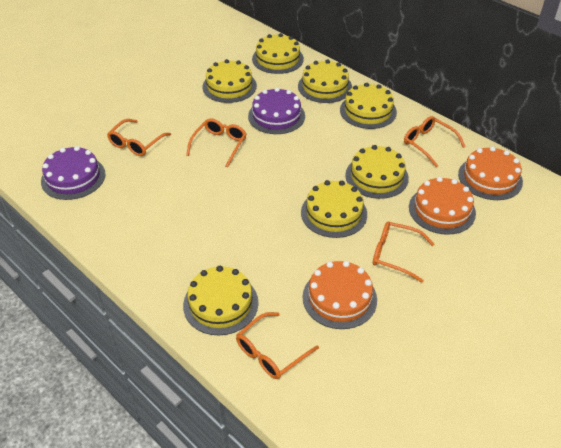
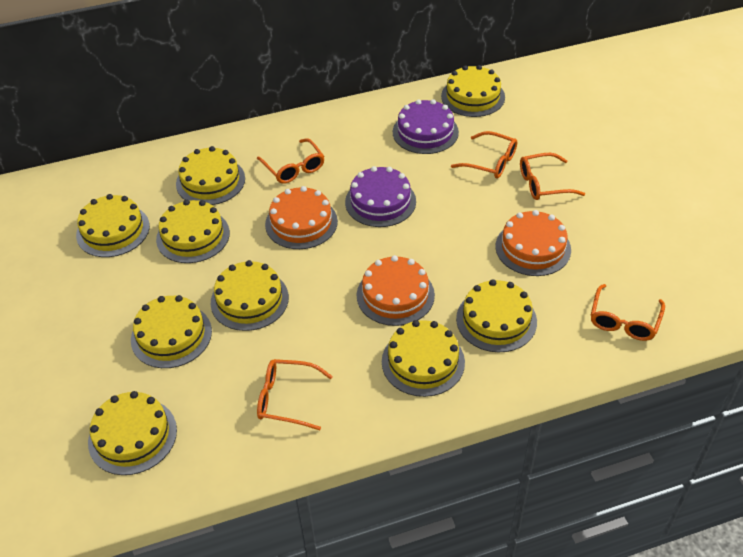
yellow cake: [183,266,259,335] [202,59,257,103] [252,33,304,74] [298,60,352,103] [301,180,367,238] [340,83,397,129] [345,145,409,199] = 7 -> [76,194,150,257] [88,391,177,475] [131,295,212,368] [156,200,230,263] [176,146,245,205] [211,260,289,331] [382,320,465,397] [441,65,505,117] [456,279,537,352] = 9

